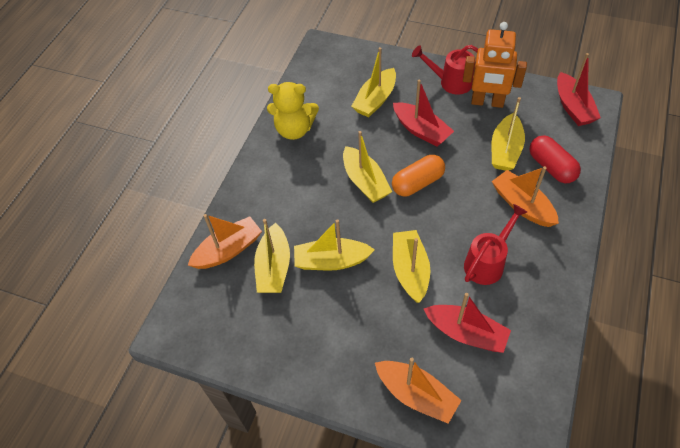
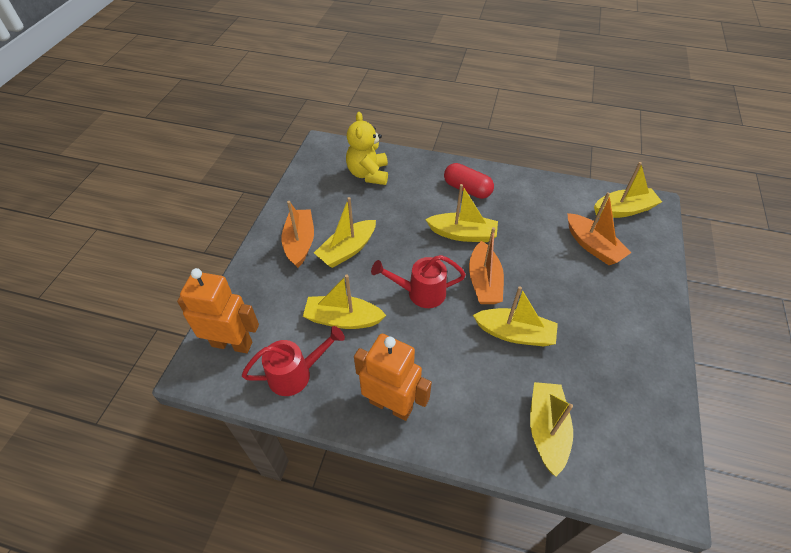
orange capsule: [392,155,445,196] = 1 -> none = 0
orange robot: [463,22,527,108] = 1 -> [177,268,259,353] [354,334,432,421] = 2
red boat: [393,79,454,147] [424,293,511,353] [557,53,601,126] = 3 -> none = 0

